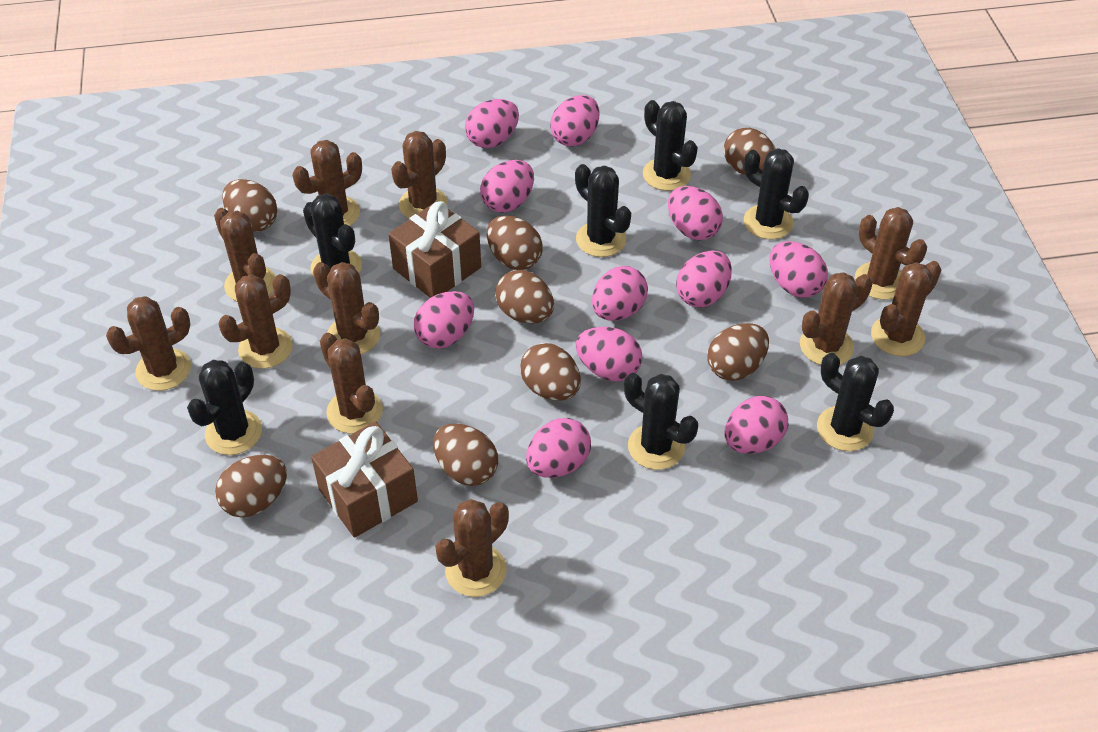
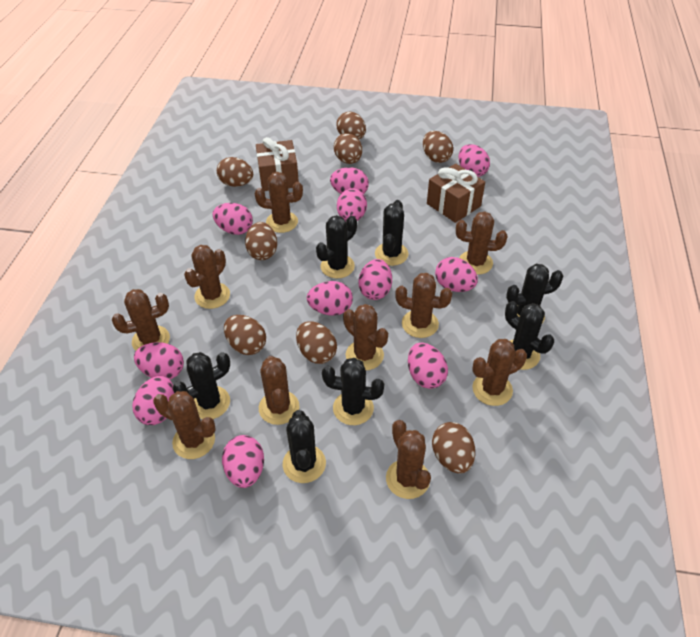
brown cactus: [106,296,191,391] [214,208,276,301] [219,274,293,369] [292,140,362,226] [313,262,380,354] [320,333,383,434] [391,131,448,218] [435,499,509,597] [800,272,872,365] [855,207,927,300] [871,261,941,356] = 11 -> [112,289,170,351] [153,391,216,459] [184,245,230,309] [255,172,303,233] [259,356,299,425] [343,304,388,370] [386,420,431,499] [395,273,452,338] [456,211,507,275] [472,339,527,406] = 10

